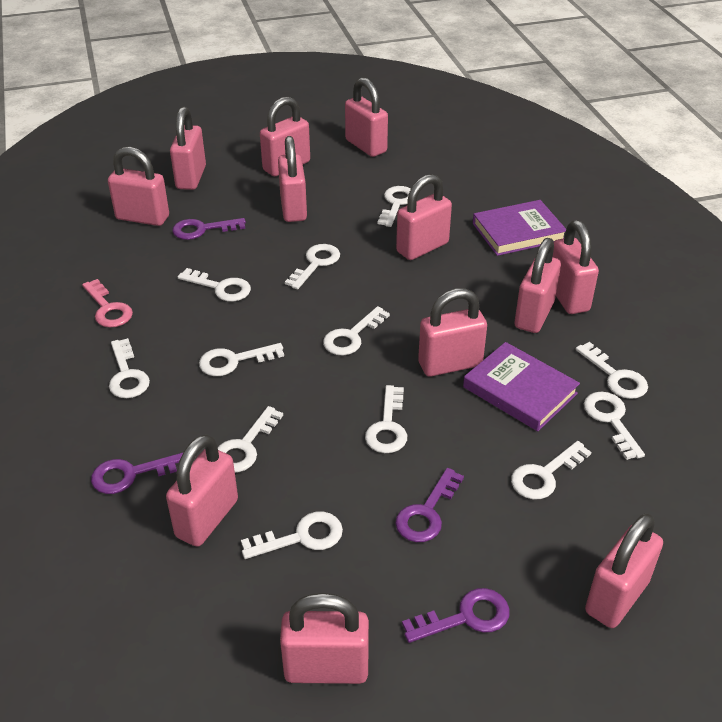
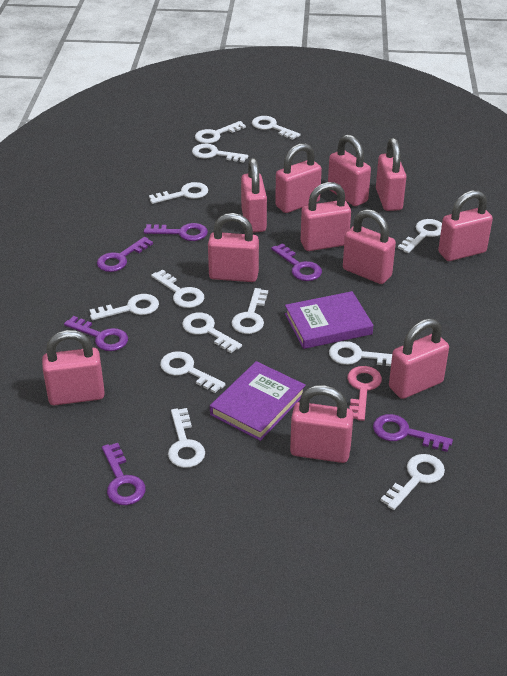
pink padlock: [108,147,169,226] [166,434,238,547] [170,107,206,190] [260,97,310,176] [278,136,307,222] [280,593,369,684] [345,78,388,157] [396,174,452,260] [418,288,487,377] [514,238,561,333] [553,220,599,314] [585,514,663,628] = 12 -> [42,330,105,405] [208,213,259,282] [241,158,267,232] [275,143,322,213] [290,385,354,463] [301,182,351,251] [328,134,371,206] [343,209,396,284] [376,138,407,211] [389,318,449,399] [438,190,493,261] = 11
purple key: [91,453,183,494] [172,218,246,240] [395,468,464,542] [402,588,510,643] = 4 -> [64,316,128,351] [97,237,153,272] [102,443,146,505] [144,223,208,241] [271,243,322,281] [373,414,453,452] = 6
white key: [109,338,150,398] [178,268,251,302] [199,343,284,376] [218,406,283,473] [241,511,343,559] [285,244,340,289] [323,306,390,355] [365,385,407,453] [377,186,411,227] [511,441,591,499] [576,342,648,399] [584,392,645,460] = 12 -> [90,294,159,320] [149,182,208,204] [151,269,204,308] [160,351,226,393] [168,408,205,468] [182,313,242,353] [192,144,248,163] [195,121,246,144] [231,288,268,334] [252,116,300,140] [329,341,392,366] [380,454,445,510] [398,219,442,253] = 13

